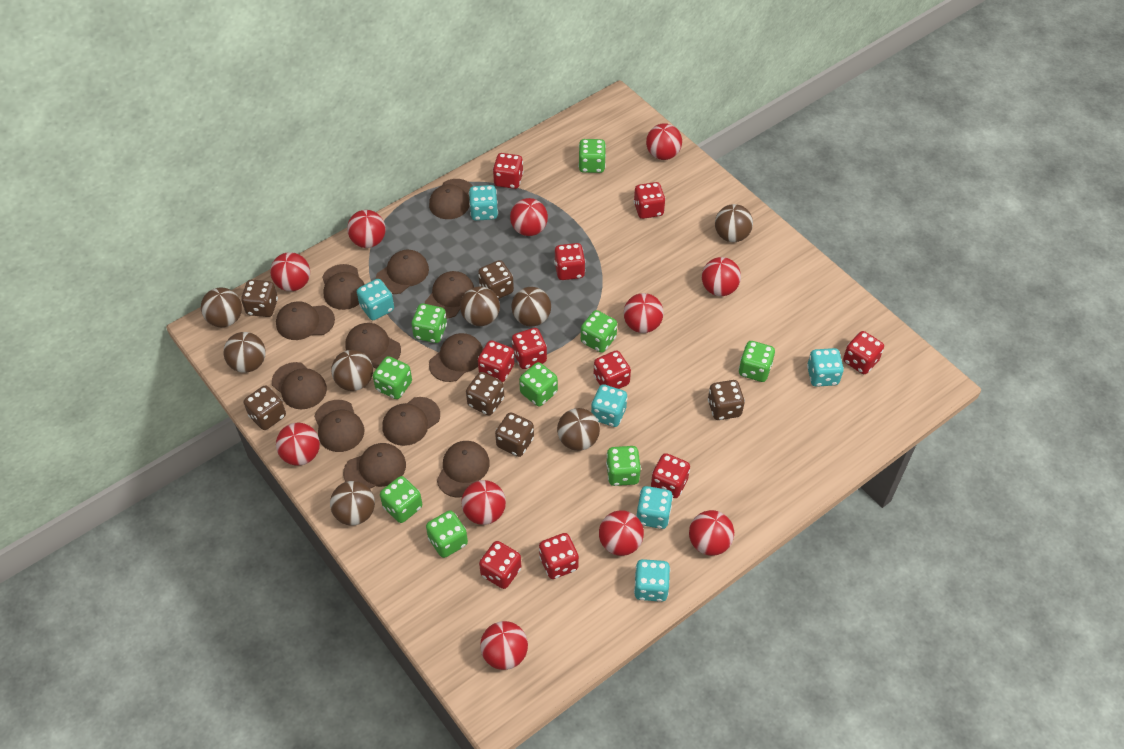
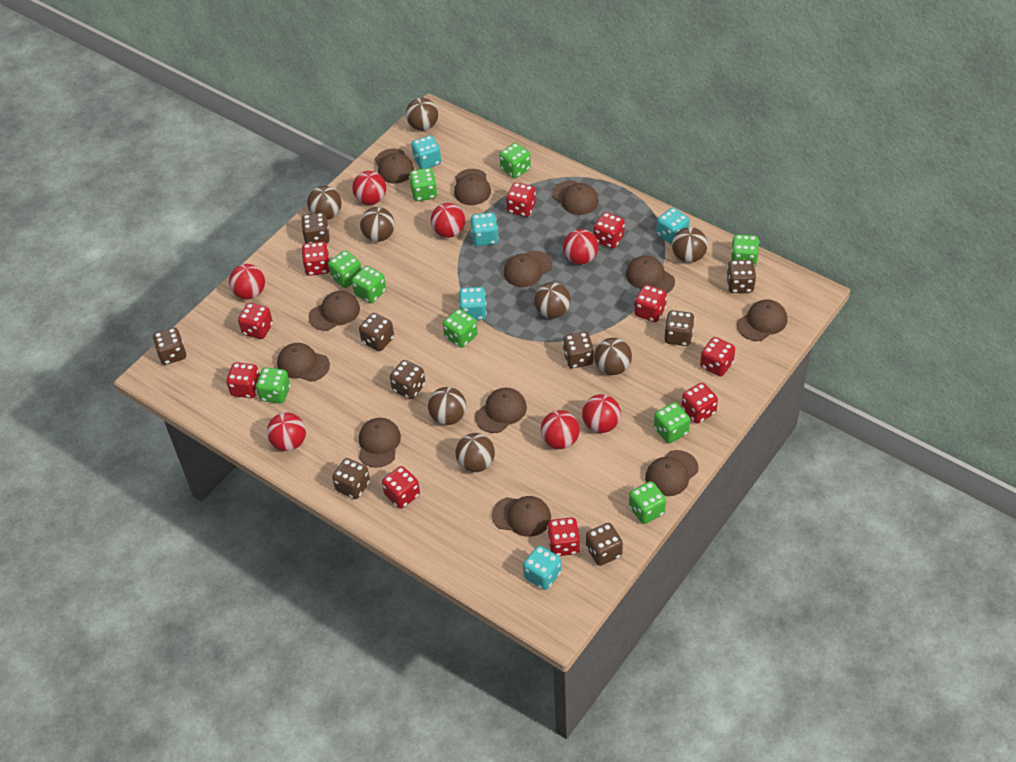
brown dice: [241,280,278,317] [244,386,286,430] [466,372,504,415] [478,260,514,299] [495,412,534,457] [708,380,745,420] = 6 -> [153,327,186,365] [301,212,330,244] [332,458,370,499] [359,313,394,351] [390,360,425,399] [563,332,594,368] [586,523,623,566] [664,310,695,346] [726,260,756,293] = 9
red ball: [270,252,310,291] [276,423,320,466] [347,210,386,248] [461,480,506,525] [480,621,528,670] [510,198,548,236] [599,510,644,556] [623,293,664,333] [646,123,682,160] [689,510,734,556] [702,257,741,296] = 11 -> [229,264,265,299] [267,412,306,451] [352,171,386,205] [431,203,465,238] [541,410,580,449] [563,229,598,265] [582,394,621,433] = 7
turquoise dice: [357,279,394,320] [469,185,498,221] [591,384,628,427] [634,559,670,602] [636,486,673,529] [807,348,844,387] = 6 -> [411,135,441,169] [459,287,487,320] [471,212,499,246] [523,546,561,590] [657,208,690,244] = 5

